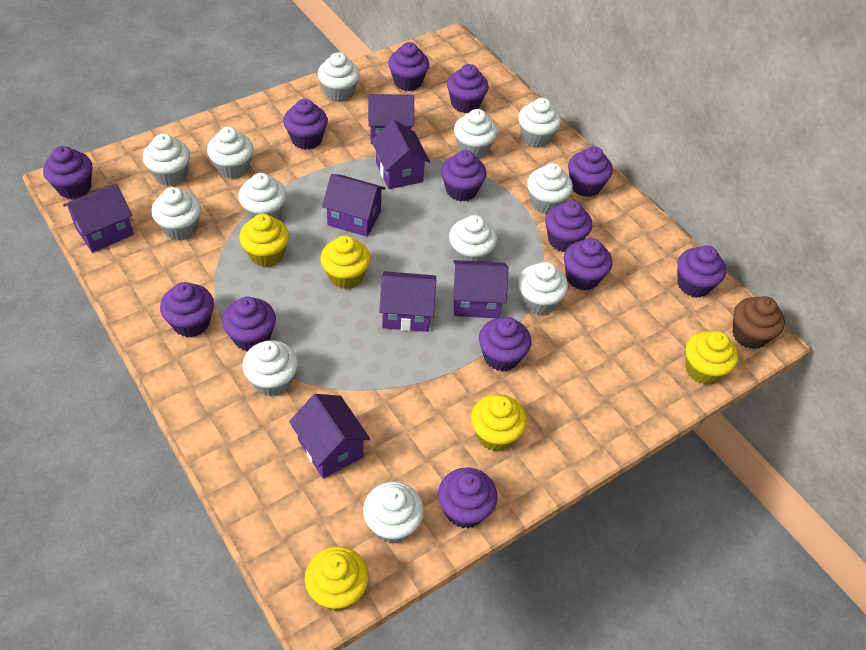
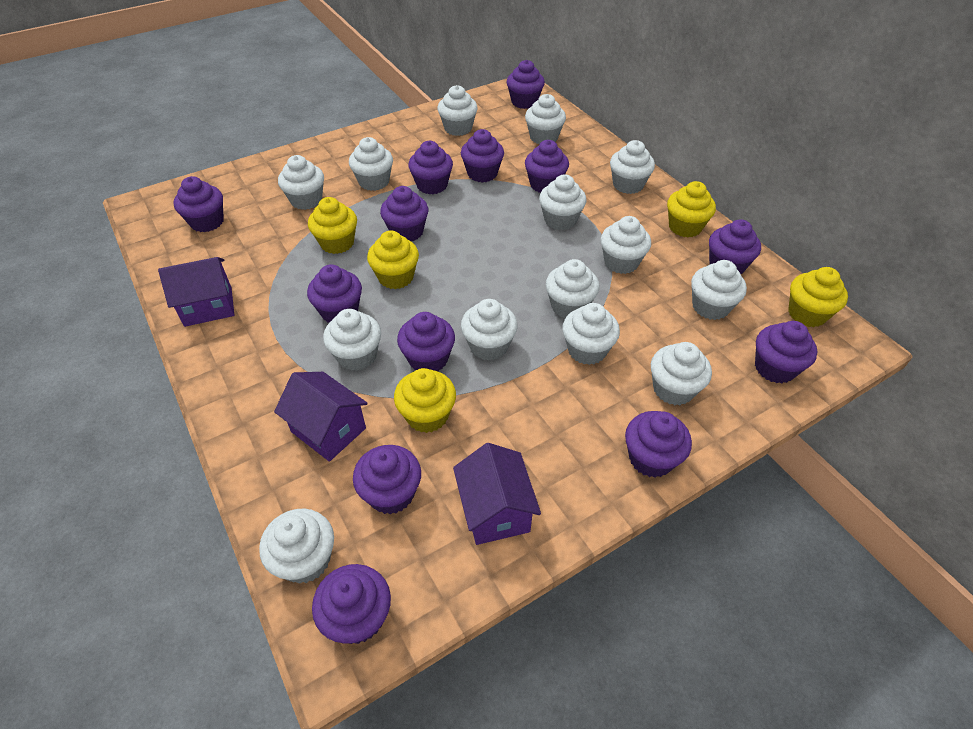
brown cupcake: [732,296,785,349] = 1 -> none = 0
purple house: [63,184,134,253] [289,394,370,479] [322,174,386,237] [368,94,414,144] [371,120,430,189] [379,271,436,332] [453,260,509,318] = 7 -> [158,257,234,327] [274,372,368,462] [453,443,541,545] = 3
white cupcake: [143,134,190,186] [151,187,201,241] [207,127,253,179] [238,173,286,219] [242,340,298,397] [318,52,360,102] [363,482,424,544] [449,215,497,262] [454,109,497,158] [518,98,561,148] [518,262,568,315] [527,163,573,214] = 12 -> [259,509,334,584] [278,155,324,210] [323,309,381,371] [349,137,393,191] [437,85,478,136] [461,299,517,361] [525,94,566,144] [539,174,586,230] [546,259,599,318] [562,303,620,365] [601,216,651,274] [610,140,655,194] [651,342,712,405] [691,260,747,320] = 14

